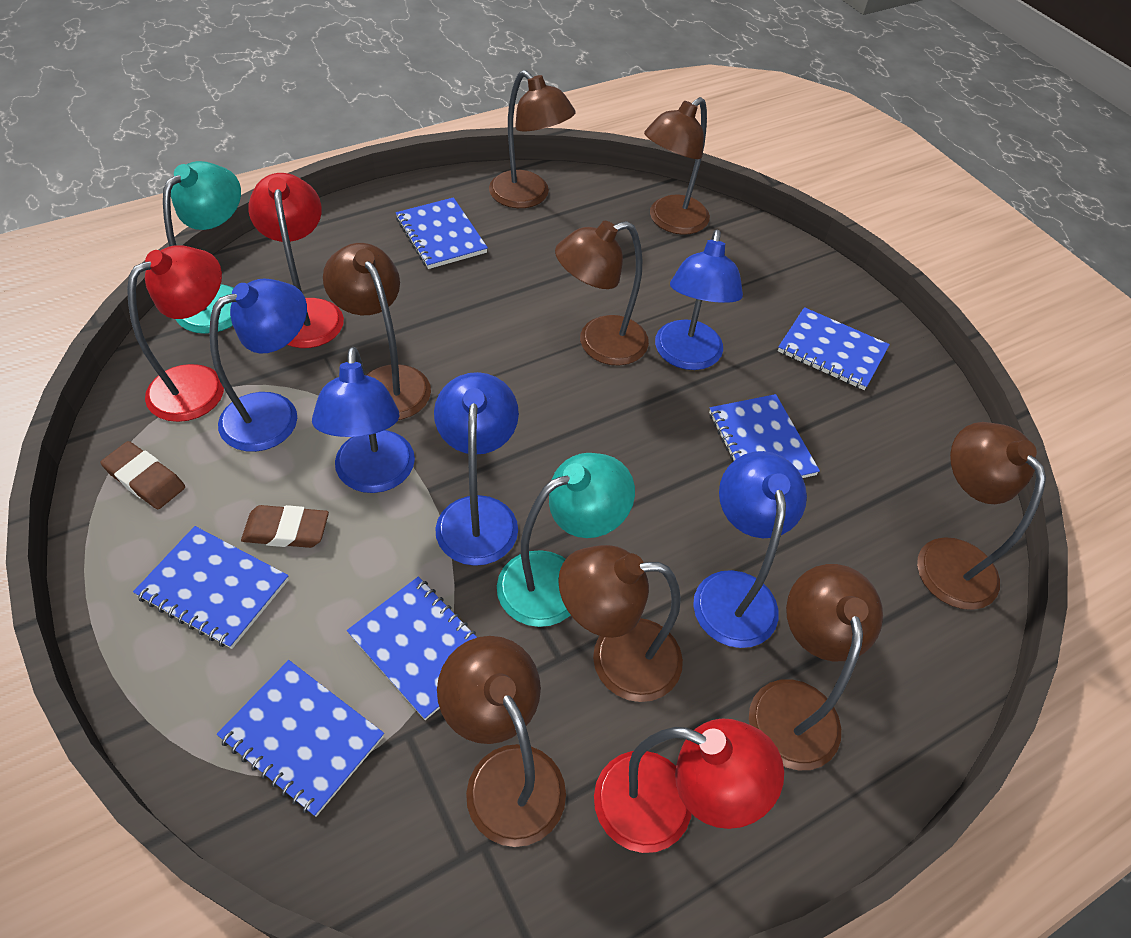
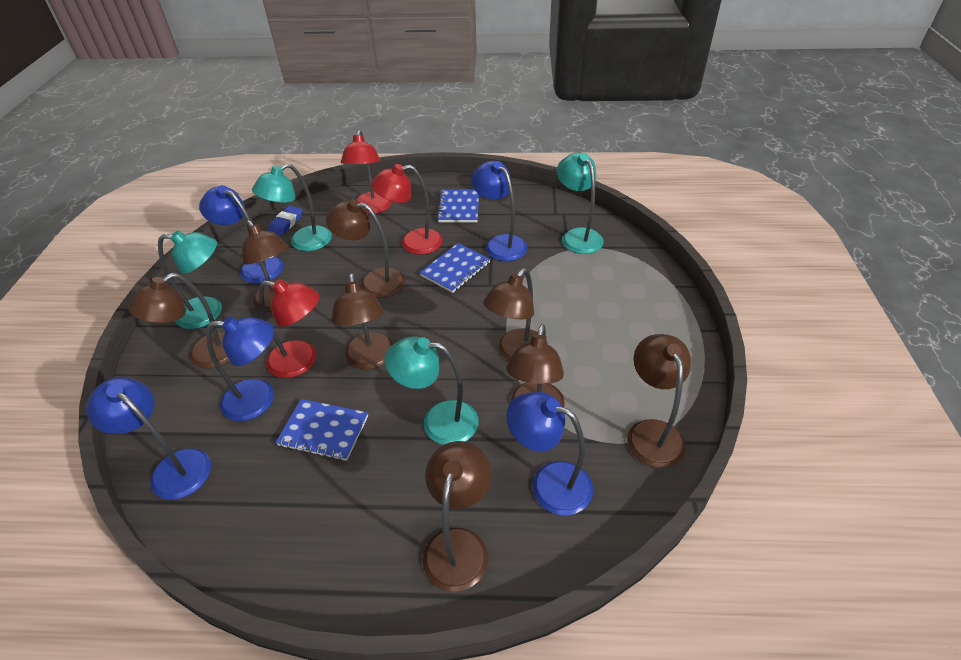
blue eraser: none = 0 -> [268,206,302,236] = 1
blue notebook: [133,526,289,649] [217,660,384,816] [347,577,477,720] [396,197,488,269] [709,394,820,478] [778,307,890,390] = 6 -> [275,399,368,461] [420,243,491,293] [437,189,479,223] = 3
brown eraser: [100,441,185,509] [241,505,329,548] = 2 -> none = 0
turquoise lamp: [163,161,241,334] [497,453,635,627] = 2 -> [158,230,222,329] [252,163,332,251] [385,336,478,445] [557,152,604,254] = 4

